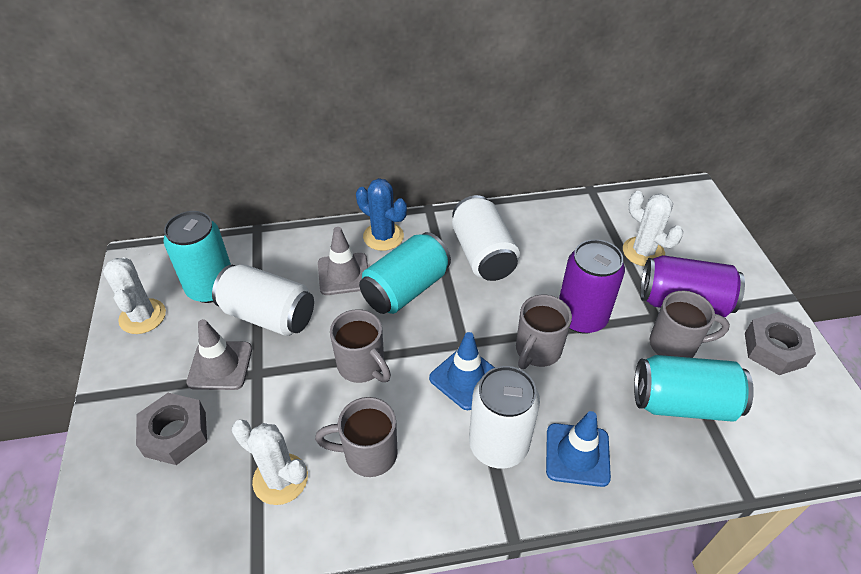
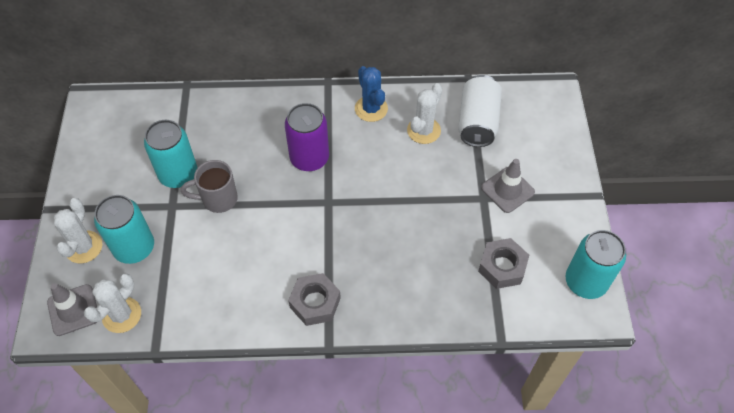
blue traffic cone: [429,332,495,410] [546,411,611,487] = 2 -> none = 0
grey mug: [315,397,398,477] [330,309,391,383] [516,295,572,369] [649,291,730,358] = 4 -> [181,160,238,213] = 1
purple can: [559,239,625,334] [640,255,745,317] = 2 -> [285,103,329,171] = 1
white can: [212,264,314,336] [452,195,520,281] [469,366,540,469] = 3 -> [458,75,502,147] = 1

